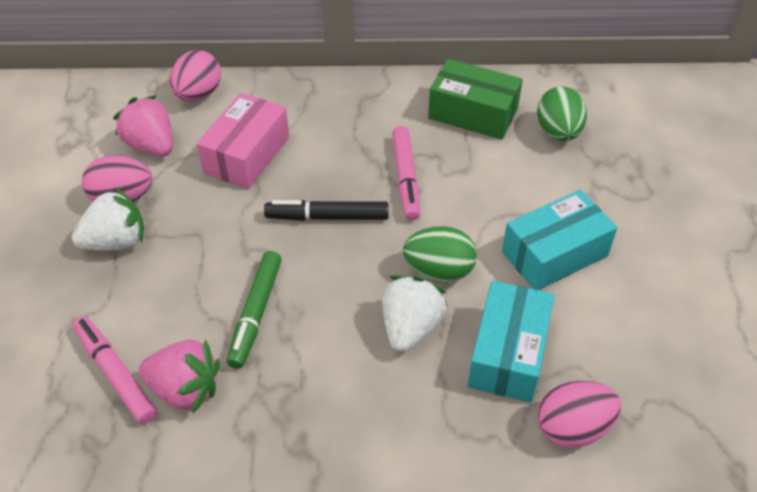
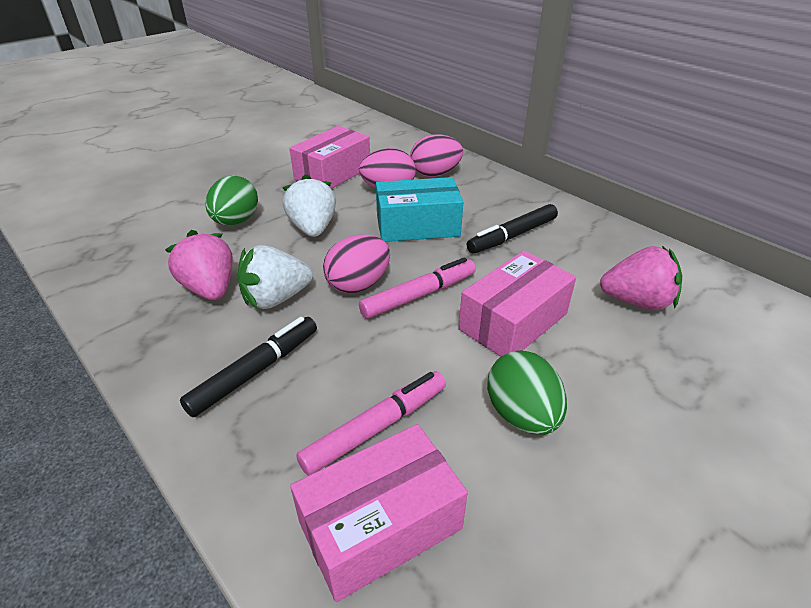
black marker: [264,200,389,221] = 1 -> [180,317,317,417] [467,204,558,254] = 2
green box: [428,59,523,140] = 1 -> none = 0
green marker: [227,251,282,369] = 1 -> none = 0
pink box: [197,93,289,189] = 1 -> [289,126,370,189] [290,424,468,602] [459,251,576,357] = 3
turquoise box: [468,280,554,403] [502,190,617,290] = 2 -> [376,177,463,242] = 1

